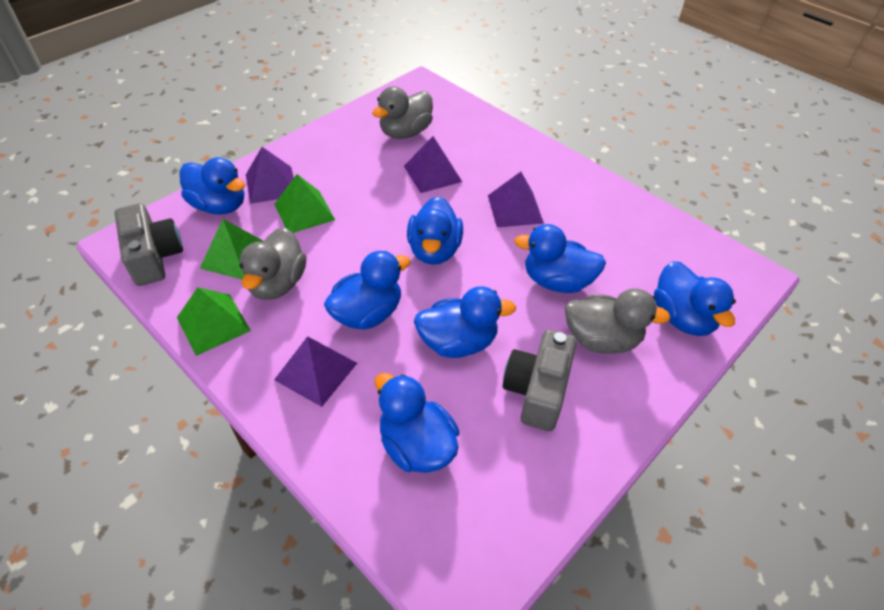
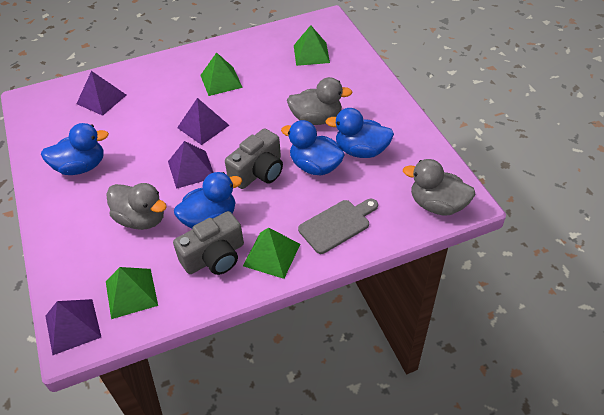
blue duck: [180,157,245,215] [324,251,411,329] [375,373,459,473] [407,196,463,265] [414,286,516,358] [514,224,606,293] [654,261,736,336] = 7 -> [41,123,109,175] [174,172,242,228] [281,120,345,175] [325,108,394,158] = 4
green pyramid: [177,287,251,356] [200,219,263,279] [274,174,335,233] = 3 -> [106,267,158,319] [200,52,243,96] [243,228,300,279] [294,25,330,66] = 4
grey cutting board: none = 0 -> [298,199,378,254] = 1

